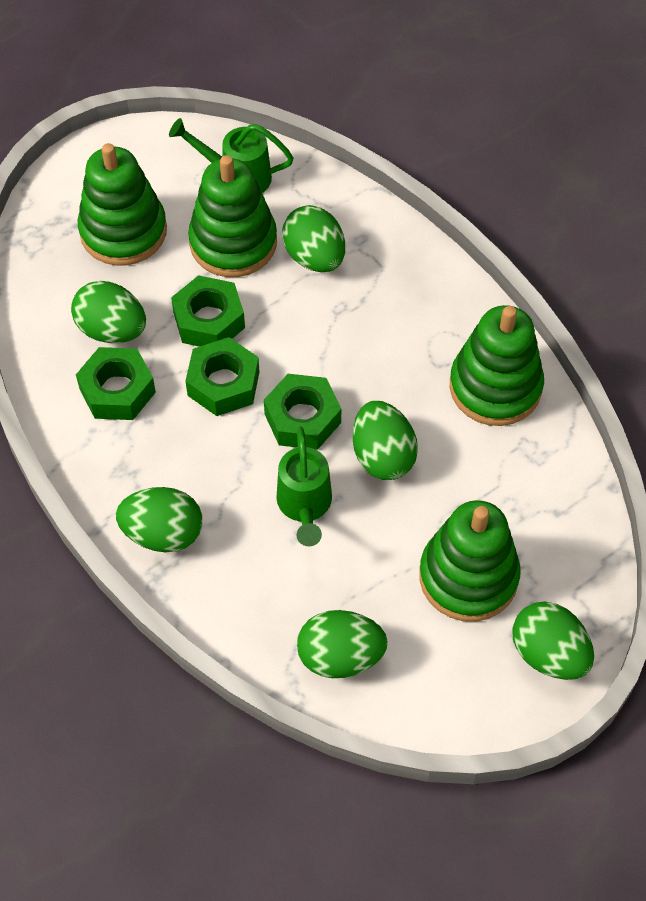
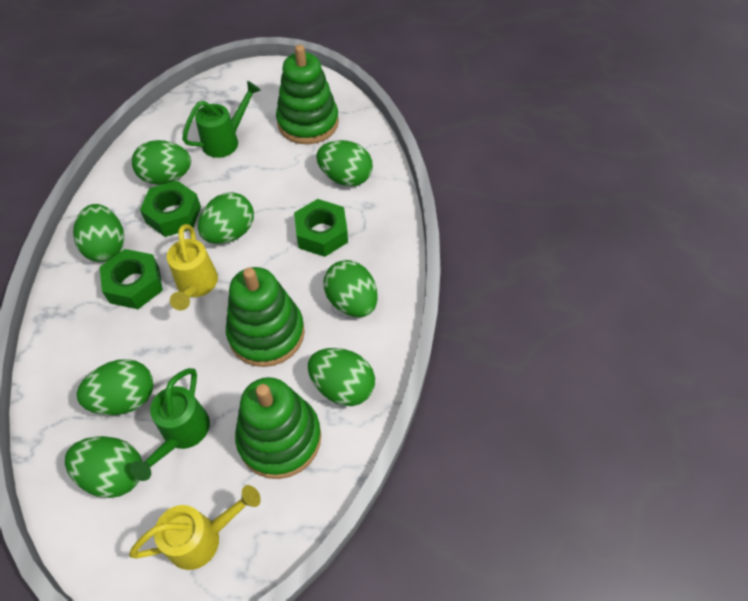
green egg: [71,281,146,343] [116,487,202,553] [282,205,345,272] [297,610,388,678] [353,401,418,480] [513,602,594,680] = 6 -> [65,436,142,498] [73,204,124,262] [77,359,154,415] [132,140,191,185] [198,192,254,244] [308,348,375,406] [316,140,373,187] [323,260,378,317] = 8
green nut: [76,347,156,420] [171,275,245,347] [185,337,259,416] [264,374,341,450] = 4 -> [100,249,163,309] [140,181,201,237] [294,199,348,257] = 3
green stacking toy: [78,143,167,265] [188,155,277,277] [419,500,521,622] [450,305,544,426] = 4 -> [226,267,305,367] [235,377,321,479] [276,45,339,144] = 3
yellow watering can: none = 0 -> [129,485,261,570] [167,224,218,310] = 2

